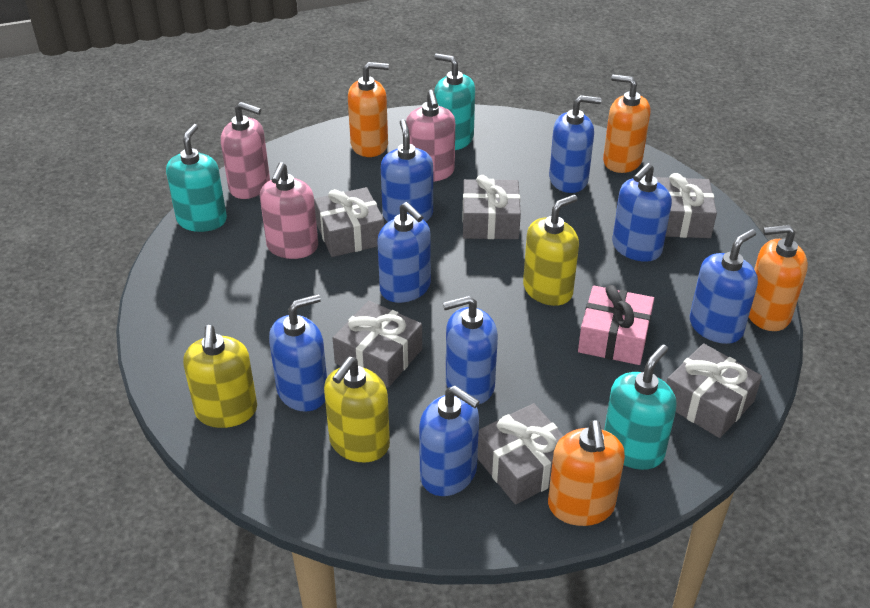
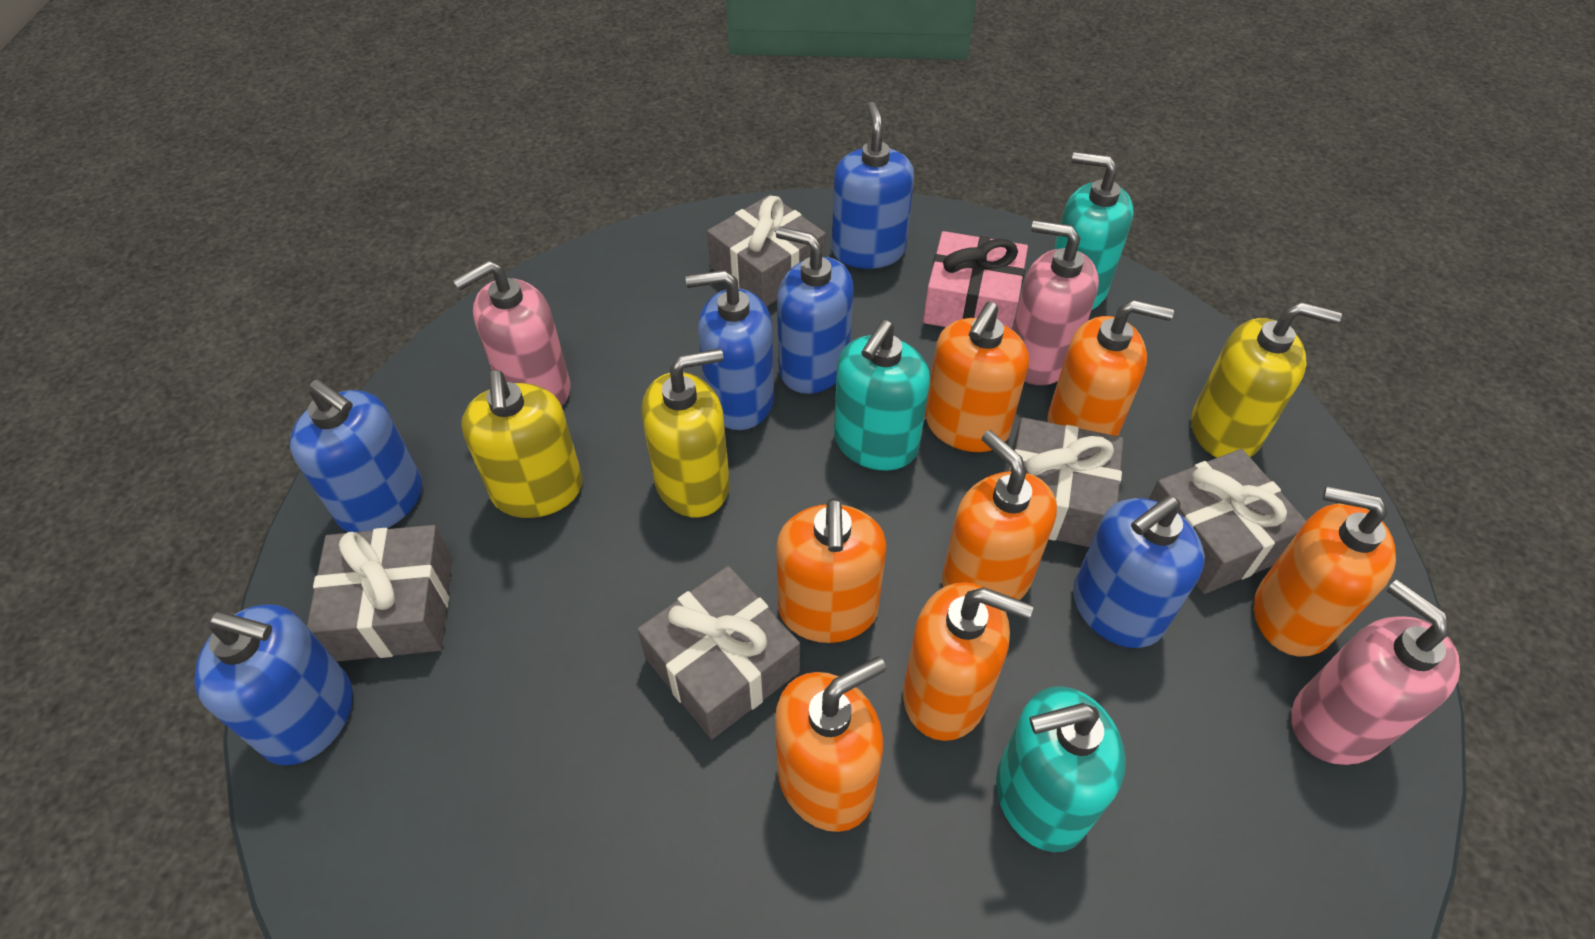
blue soap dispenser: [269,294,327,412] [378,202,431,303] [381,119,433,222] [419,386,480,496] [443,295,498,404] [549,95,601,193] [612,163,672,262] [690,229,758,344] = 8 -> [194,604,352,765] [290,379,422,532] [686,270,774,430] [776,226,853,394] [832,101,914,269] [1073,496,1205,648] = 6
grey gift: [314,187,384,257] [333,301,422,388] [462,175,521,239] [477,403,564,505] [655,173,717,238] [667,343,762,438] = 6 -> [307,525,452,662] [637,566,800,739] [707,194,826,307] [1008,417,1123,547] [1149,449,1306,594] = 5
orange soap dispenser: [348,62,389,157] [548,420,625,526] [603,74,650,173] [749,225,808,331] = 4 -> [775,657,886,832] [776,498,887,643] [903,582,1033,741] [925,302,1029,452] [942,430,1057,600] [1047,299,1174,436] [1254,486,1396,656] = 7

